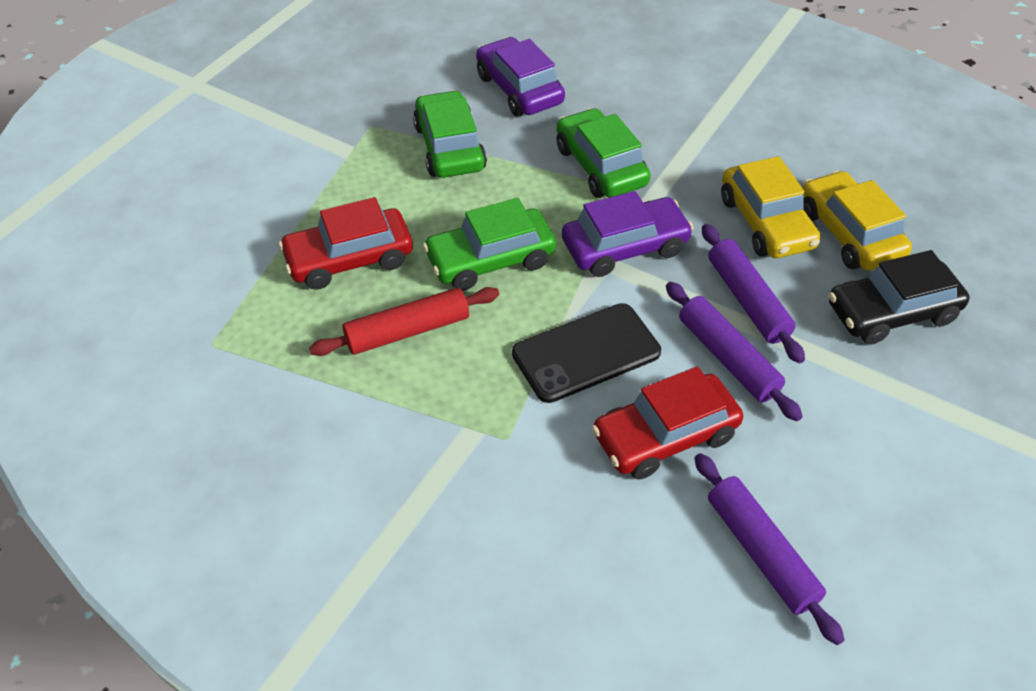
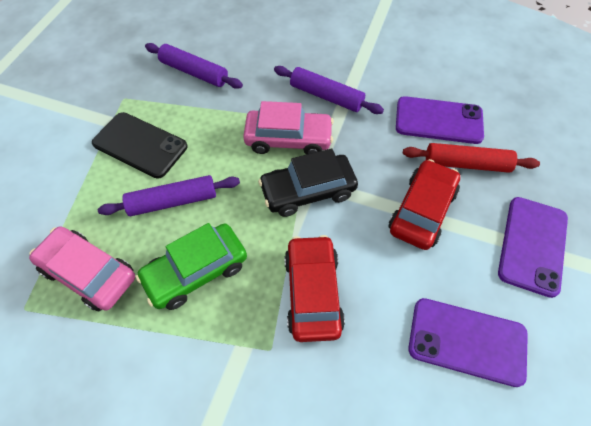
green car: [413,90,487,178] [423,198,556,291] [556,108,651,198] = 3 -> [136,223,247,310] = 1
pink car: none = 0 -> [29,226,135,311] [243,101,334,155] = 2
purple car: [476,37,565,117] [562,191,694,277] = 2 -> none = 0
purple phone: none = 0 -> [396,96,484,144] [408,298,528,387] [498,197,568,298] = 3
yellow car: [721,156,821,258] [803,170,912,271] = 2 -> none = 0

